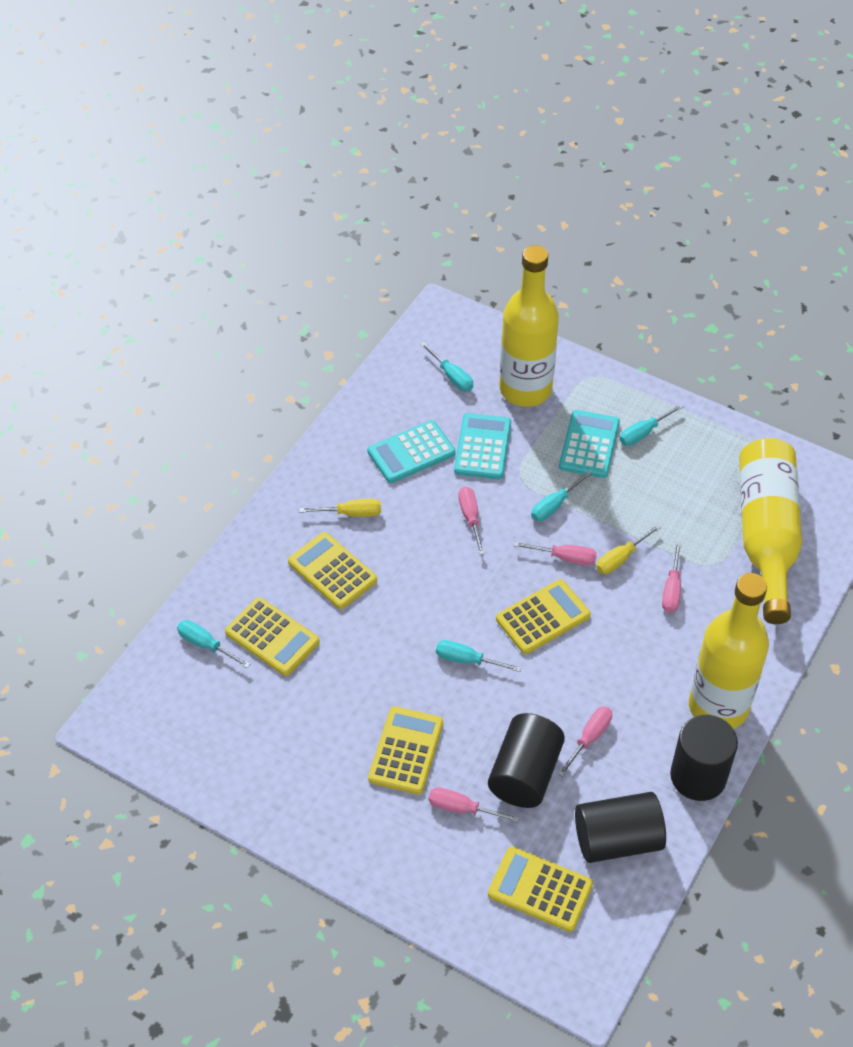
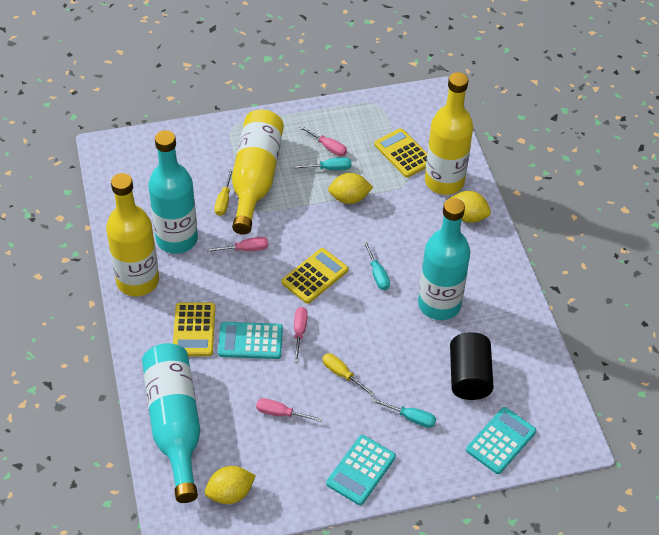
black cylinder: [488,713,565,808] [575,792,666,863] [670,715,738,801] = 3 -> [450,332,494,400] = 1
pink screwdriver: [429,787,520,823] [458,487,485,555] [513,542,597,566] [558,706,612,777] [662,542,682,613] = 5 -> [207,237,268,252] [256,398,322,422] [294,307,308,362] [299,126,347,156] = 4
turquoise bottle: none = 0 -> [142,343,200,503] [148,130,198,254] [418,198,470,320] = 3
turquoise screwdriver: [177,620,250,668] [420,342,473,391] [436,640,522,672] [531,471,592,521] [620,404,684,446] = 5 -> [293,157,352,170] [363,241,390,290] [371,398,436,428] = 3
yellow calculator: [225,597,320,676] [288,532,377,609] [368,706,443,795] [488,847,593,932] [496,579,591,654] = 5 -> [173,303,215,356] [282,248,348,304] [374,128,427,178] = 3
yellow lemon: none = 0 -> [205,466,256,504] [328,173,373,204] [449,191,491,223] = 3

